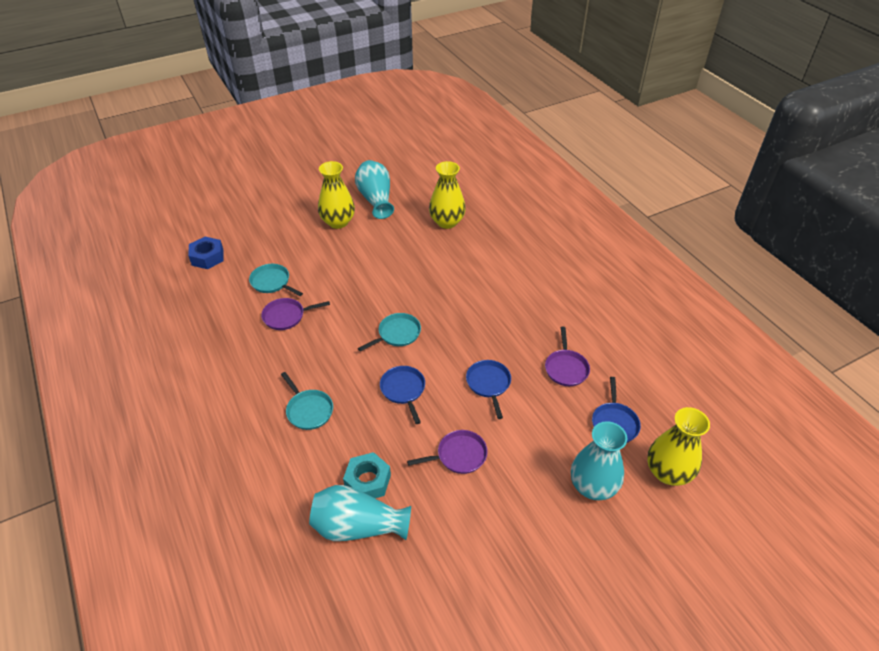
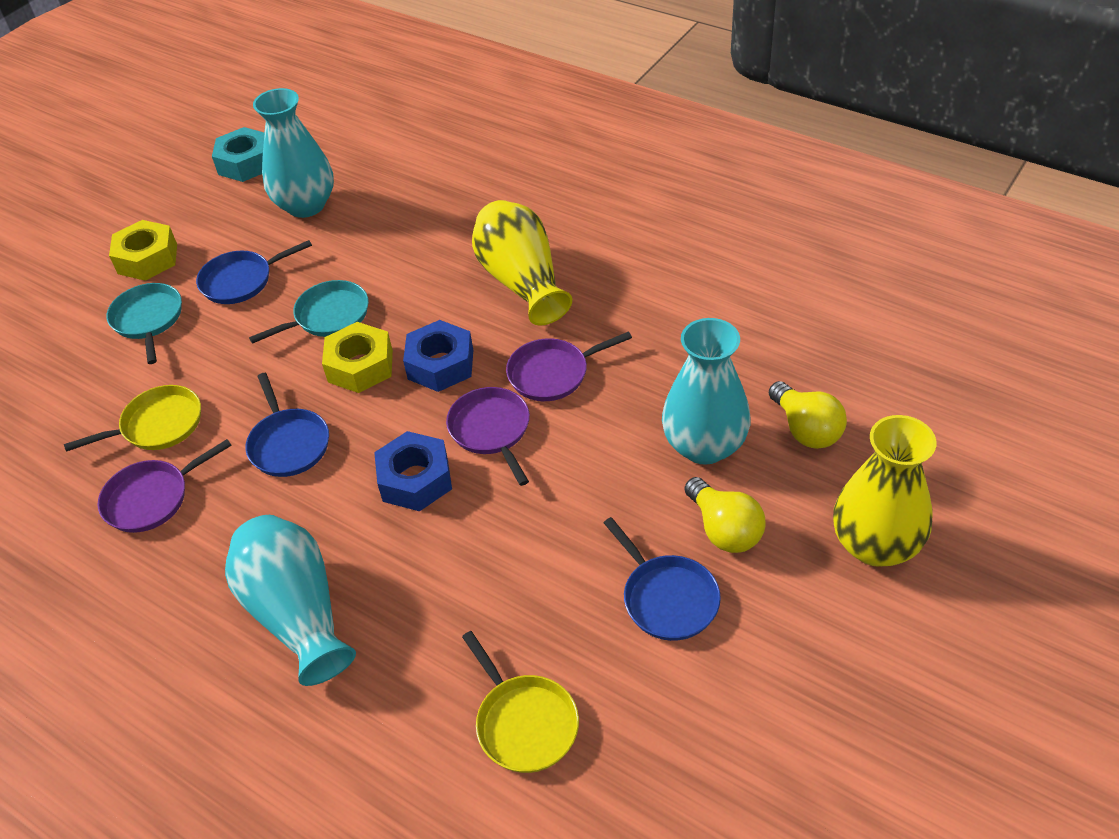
blue nut: [188,237,224,269] = 1 -> [374,431,452,511] [403,320,473,392] = 2
turquoise pan: [249,264,303,296] [281,372,333,430] [358,313,421,351] = 3 -> [107,283,182,364] [249,280,369,344] = 2
yellow light bulb: none = 0 -> [685,477,765,553] [769,381,847,449] = 2
yellow nut: none = 0 -> [109,220,177,281] [322,322,393,393] = 2
yellow pan: none = 0 -> [64,385,201,452] [462,631,579,773] = 2
yellow vase: [318,161,355,229] [429,161,466,229] [647,407,710,486] = 3 -> [472,200,572,326] [833,415,936,567] = 2

